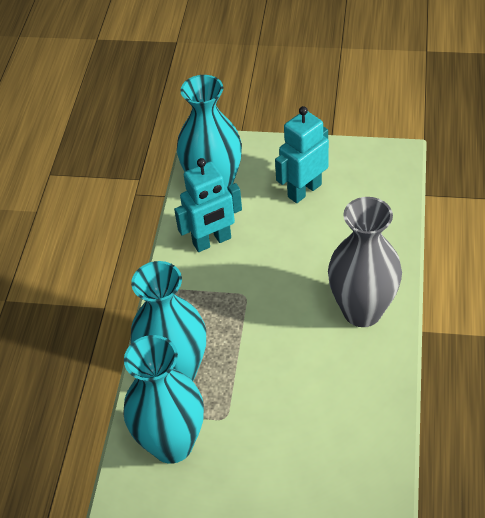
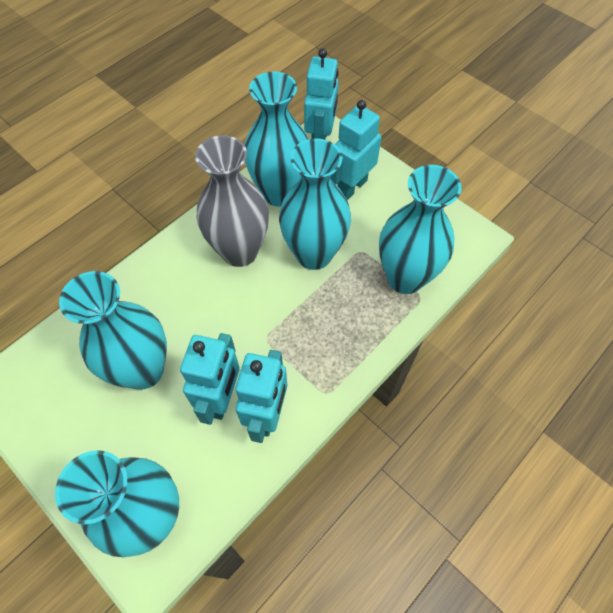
turquoise robot: [174,158,242,252] [275,106,329,203] = 2 -> [180,333,240,425] [235,350,287,443] [304,48,339,140] [330,100,382,200] = 4
turquoise vase: [123,335,204,464] [131,261,206,381] [177,75,242,189] = 3 -> [55,450,179,557] [59,271,167,390] [245,71,308,207] [279,139,351,270] [379,165,462,294] = 5

